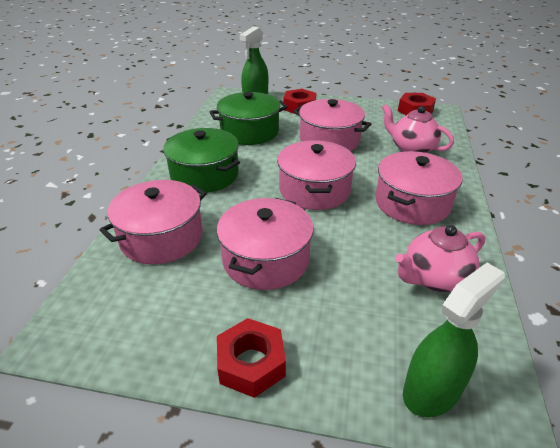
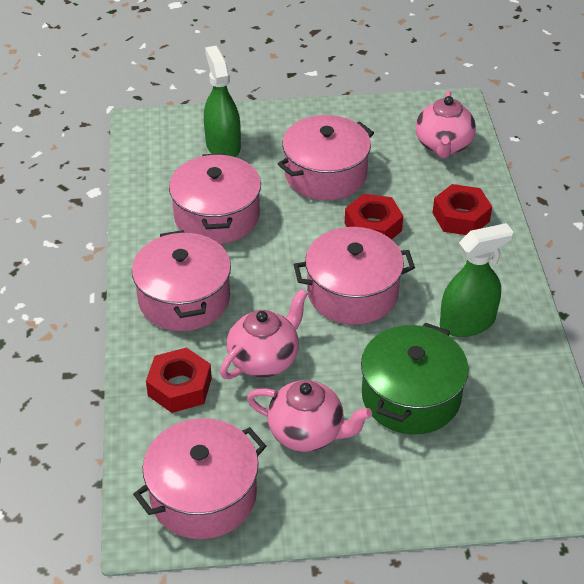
green pot: [163,128,240,193] [210,92,287,145] = 2 -> [361,323,469,434] = 1
pink teapot: [382,104,454,153] [396,225,485,292] = 2 -> [220,289,308,379] [247,380,372,452] [416,91,476,158] = 3

